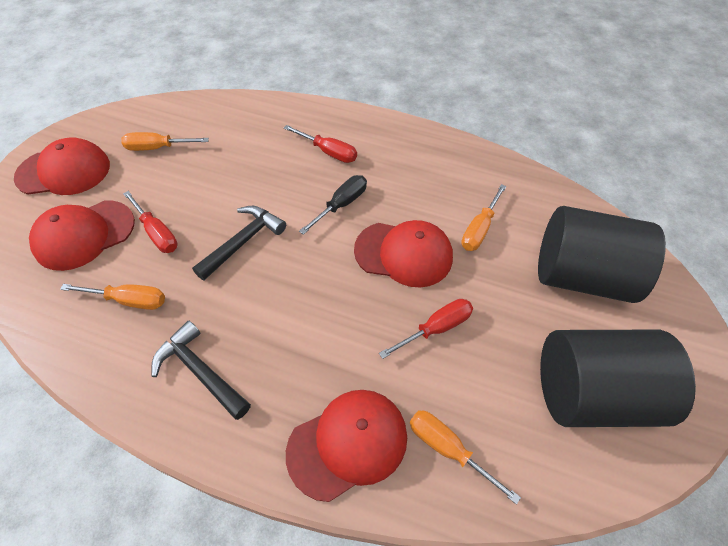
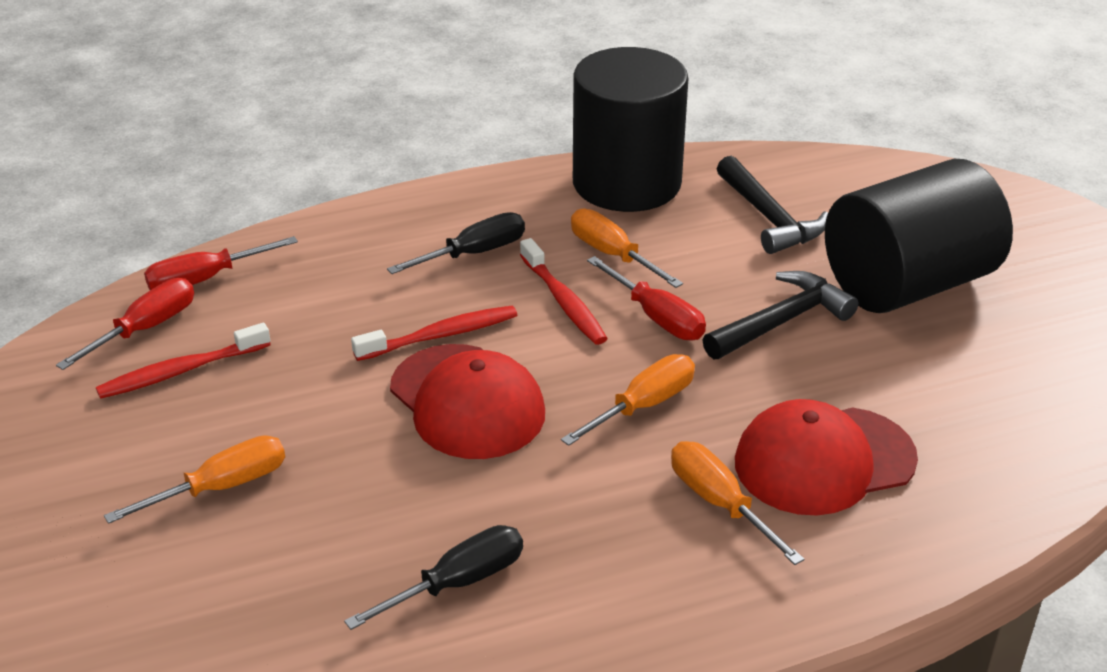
black screwdriver: [299,175,367,235] = 1 -> [344,525,523,630] [387,212,525,274] = 2
red cap: [14,138,110,195] [29,200,135,271] [286,390,407,502] [354,220,453,288] = 4 -> [390,344,545,459] [735,399,918,515] = 2
red toothbrush: none = 0 -> [96,323,271,399] [351,306,517,361] [520,238,608,345] = 3

